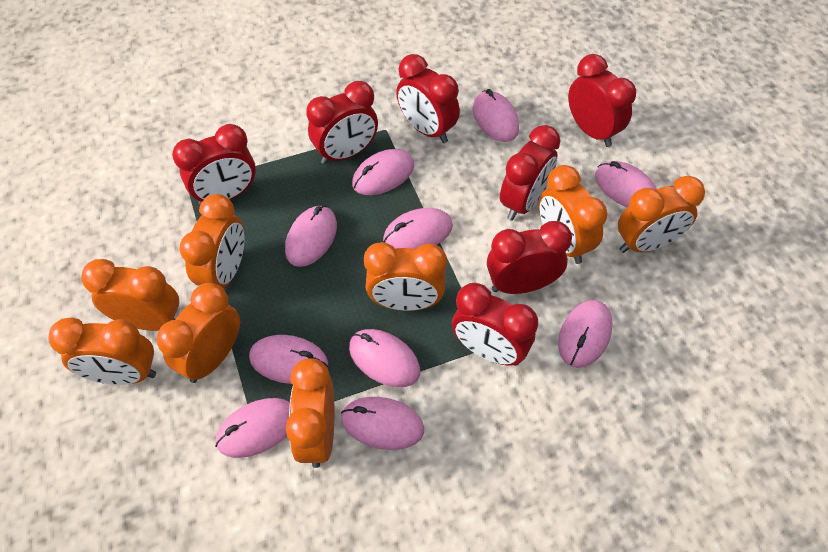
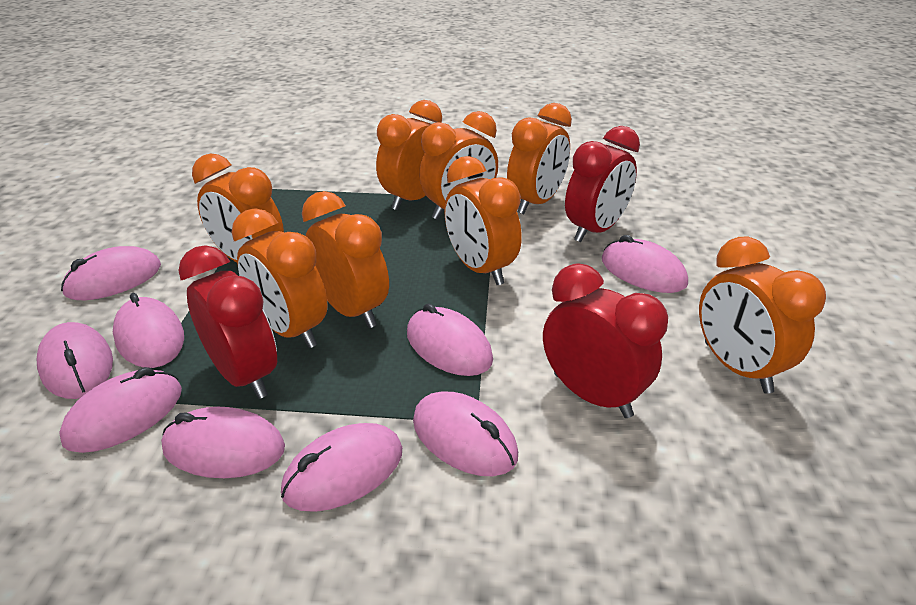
pink mouse: [215,398,290,458] [249,335,328,384] [285,206,337,267] [341,397,424,450] [349,329,420,387] [352,149,414,195] [383,208,453,249] [473,89,519,142] [558,300,613,368] [595,161,656,208] = 10 -> [37,322,113,399] [59,367,182,453] [61,246,161,300] [113,293,184,368] [161,407,285,478] [281,423,402,512] [407,303,493,376] [413,392,518,476] [602,235,688,293] = 9
red clock: [172,124,256,205] [306,81,378,164] [396,54,460,143] [452,283,538,366] [487,221,572,294] [500,125,560,221] [568,54,636,147] = 7 -> [178,245,277,399] [543,263,668,418] [565,126,640,242] = 3

